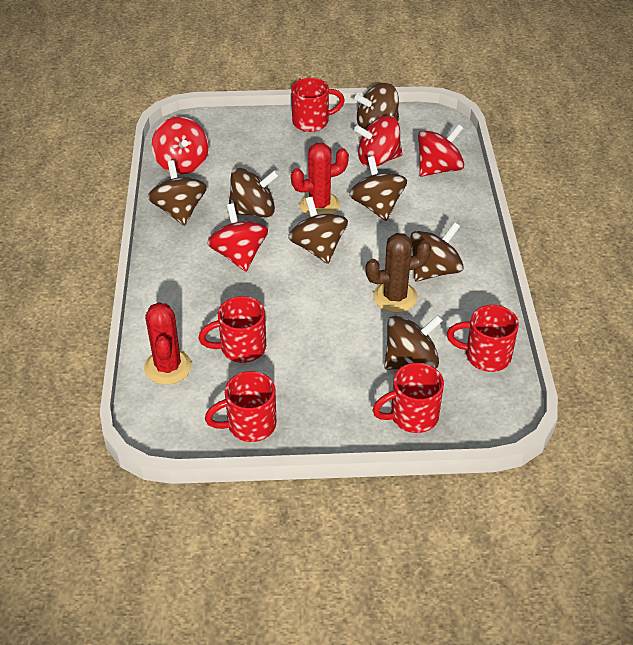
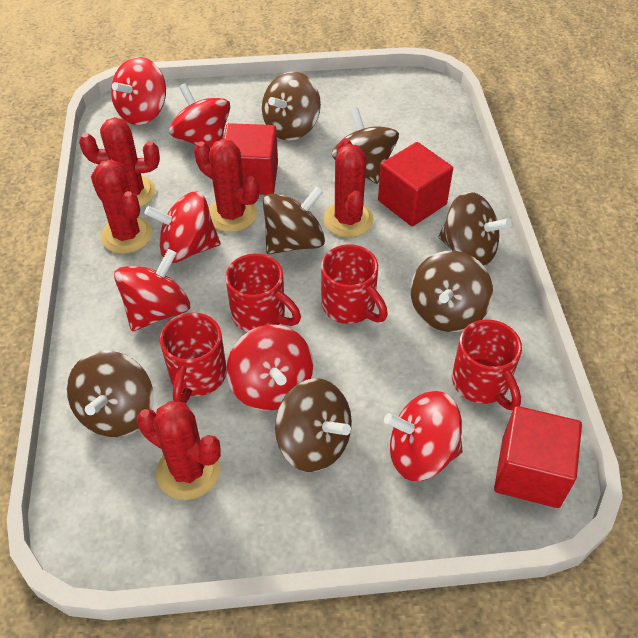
brown cactus: [366,233,431,313] = 1 -> none = 0
red cactus: [144,302,192,385] [291,143,349,216] = 2 -> [79,117,160,207] [91,160,152,254] [137,401,221,500] [194,139,259,232] [323,138,374,237] = 5
red cube: none = 0 -> [224,123,278,195] [378,142,453,226] [494,406,582,508] = 3
red mug: [199,296,266,363] [205,371,276,442] [291,78,345,132] [372,363,444,433] [447,305,519,372] = 5 -> [160,313,227,403] [225,254,301,332] [321,244,388,324] [452,319,522,411] = 4
red spinning top: [152,117,209,174] [207,203,268,272] [354,115,402,168] [418,124,464,177] = 4 -> [111,57,166,125] [114,249,190,331] [144,192,221,263] [169,83,230,150] [226,325,313,411] [384,391,463,481] = 6

